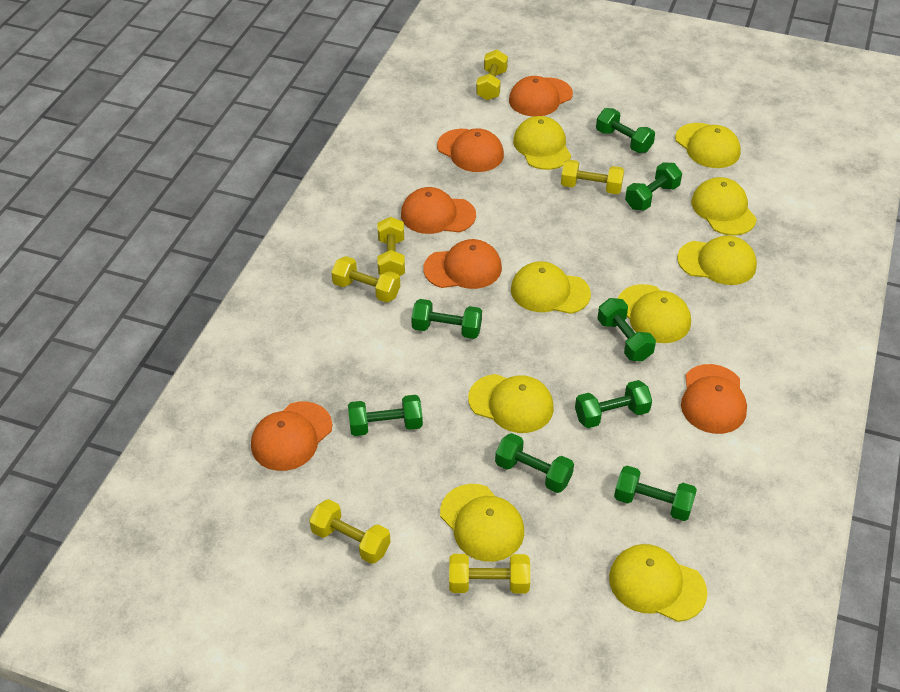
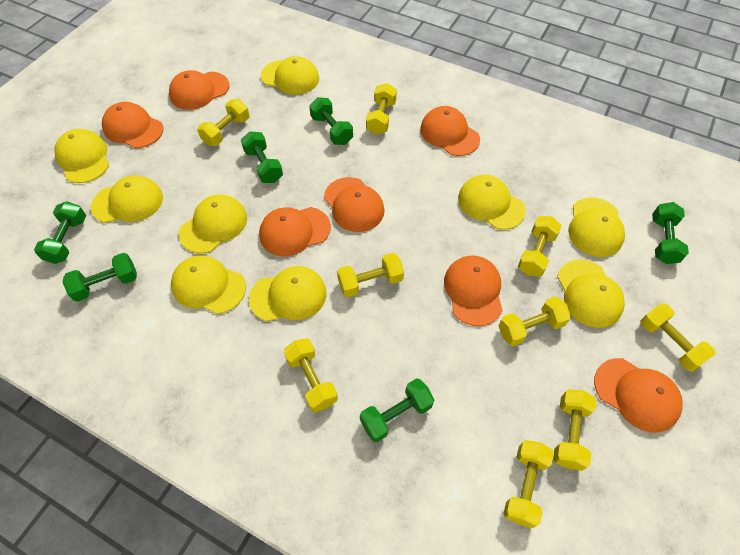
green dumbbell: [348,395,423,436] [411,299,482,339] [495,433,574,493] [575,380,652,428] [596,108,655,153] [597,298,656,361] [614,466,697,521] [625,163,682,211] = 8 -> [34,201,86,264] [63,253,137,302] [241,131,283,183] [309,97,353,145] [360,378,434,442] [652,202,689,264] = 6
orange cap: [251,401,332,471] [401,187,476,234] [423,239,502,289] [437,128,504,172] [509,76,573,117] [681,364,747,434] = 6 -> [102,102,164,148] [169,70,229,110] [259,207,331,256] [324,177,385,232] [420,106,480,156] [444,255,503,326] [594,358,683,432] = 7
yellow dumbbell: [309,499,391,564] [331,256,400,303] [378,217,405,276] [449,554,530,594] [476,50,508,100] [561,159,624,194] = 6 -> [197,99,249,146] [284,338,338,412] [337,253,404,297] [366,83,397,135] [498,297,571,346] [503,440,554,528] [518,216,562,276] [553,389,596,471] [640,303,716,372] = 9

